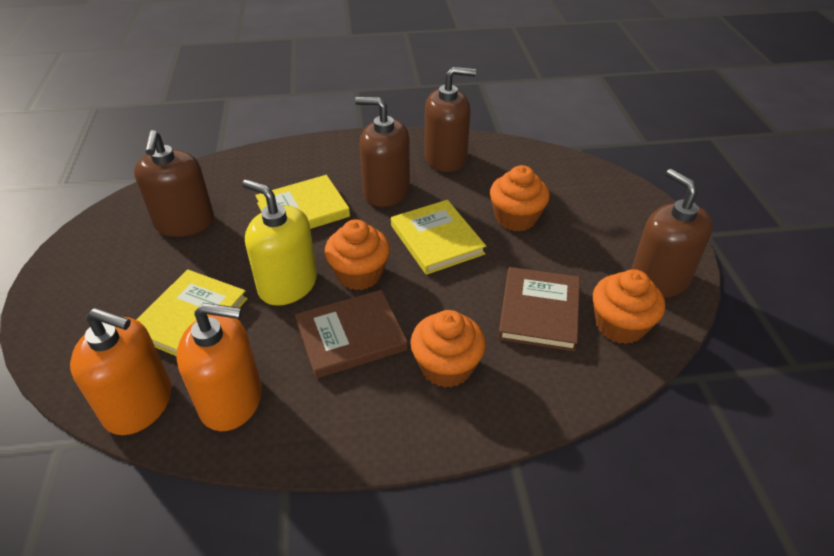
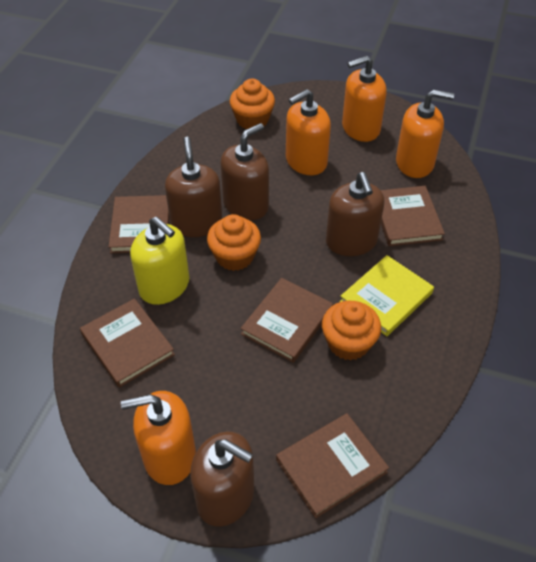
brown book: [295,290,408,378] [498,267,580,351] = 2 -> [80,298,175,388] [109,195,169,253] [240,278,333,363] [276,414,389,518] [381,186,445,246] = 5
orange cupcake: [325,219,390,290] [410,310,486,388] [490,165,550,231] [593,269,665,344] = 4 -> [207,214,261,271] [230,79,275,129] [322,301,381,361] = 3
orange soap dispenser: [70,308,171,435] [176,303,262,431] = 2 -> [121,391,196,485] [286,89,331,175] [342,55,387,142] [396,90,454,178] = 4
yellow book: [136,270,248,356] [255,175,350,229] [391,200,486,275] = 3 -> [340,255,434,336] = 1

